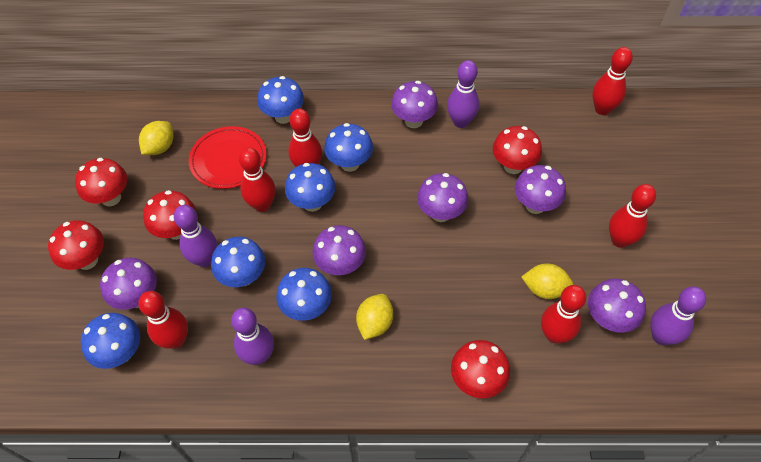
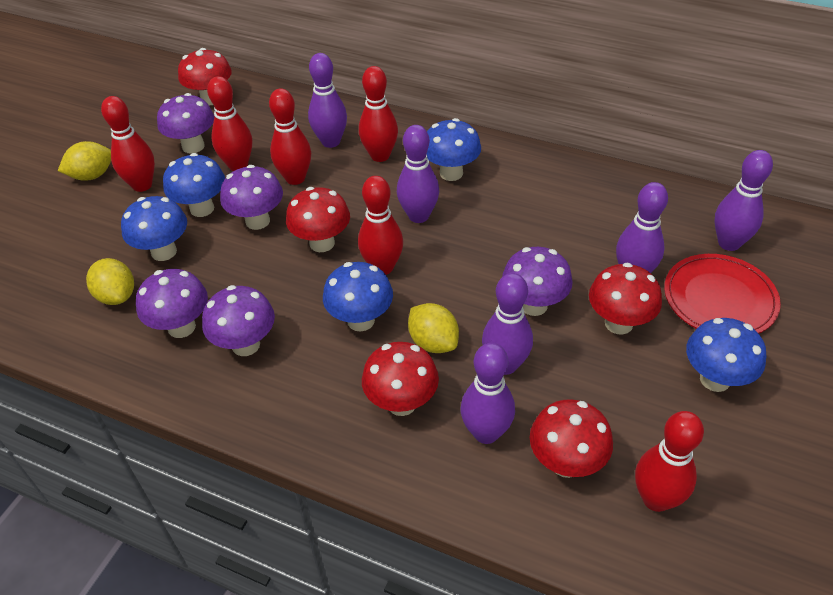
blue mushroom: [81,313,140,369] [211,237,265,287] [257,76,304,124] [276,268,332,321] [285,163,336,212] [324,123,373,172] = 6 -> [121,196,187,261] [163,153,225,217] [323,262,393,332] [427,118,481,181] [686,318,766,392] = 5
purple bowling pin: [174,205,217,267] [231,308,274,365] [447,60,479,128] [650,286,706,345] = 4 -> [308,53,347,148] [397,125,439,223] [461,343,515,444] [482,273,533,375] [616,182,668,273] [715,150,773,251] = 6
purple mushroom: [100,258,157,310] [313,225,366,275] [391,81,438,128] [417,173,468,222] [515,165,566,214] [588,279,646,333] = 6 -> [136,269,208,338] [157,93,214,154] [202,285,275,356] [220,165,283,230] [502,247,573,316] = 5

